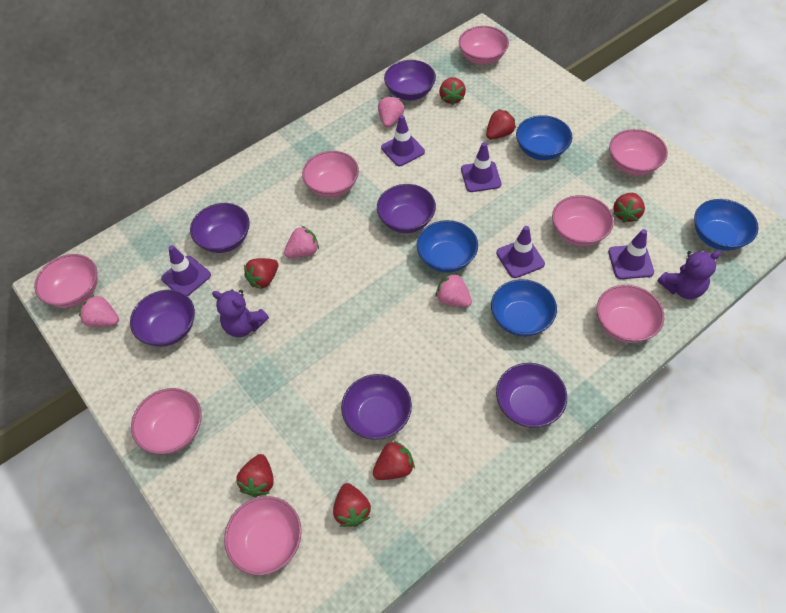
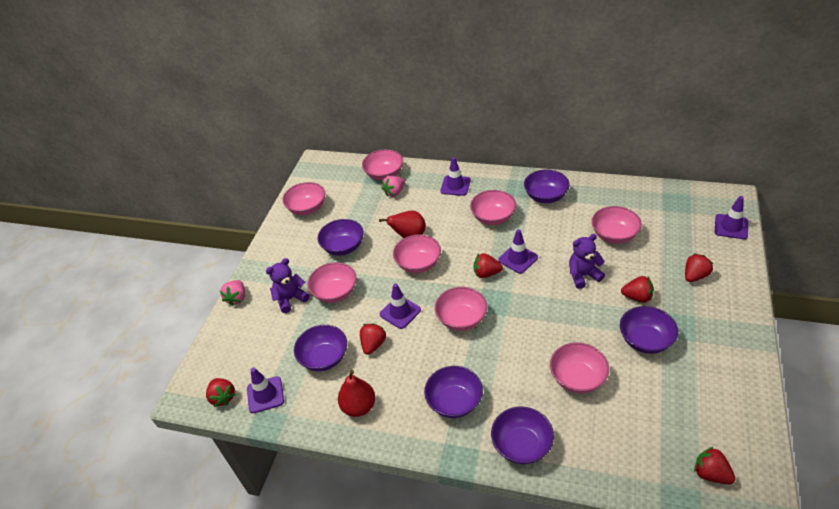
blue bowl: [416,220,478,273] [491,279,557,337] [516,115,572,160] [694,199,759,251] = 4 -> none = 0
pink strawberry: [79,295,119,327] [284,226,319,258] [378,96,404,128] [435,273,472,307] = 4 -> [220,280,245,306] [382,175,405,197] = 2
red pear: none = 0 -> [338,370,375,417] [379,211,426,238] = 2
red strawberry: [236,454,274,497] [244,258,278,289] [333,483,371,527] [373,440,415,480] [439,77,466,105] [486,109,516,139] [613,192,645,223] = 7 -> [206,378,235,407] [360,323,386,355] [474,253,503,278] [621,276,654,303] [685,253,713,282] [694,447,736,484] = 6

